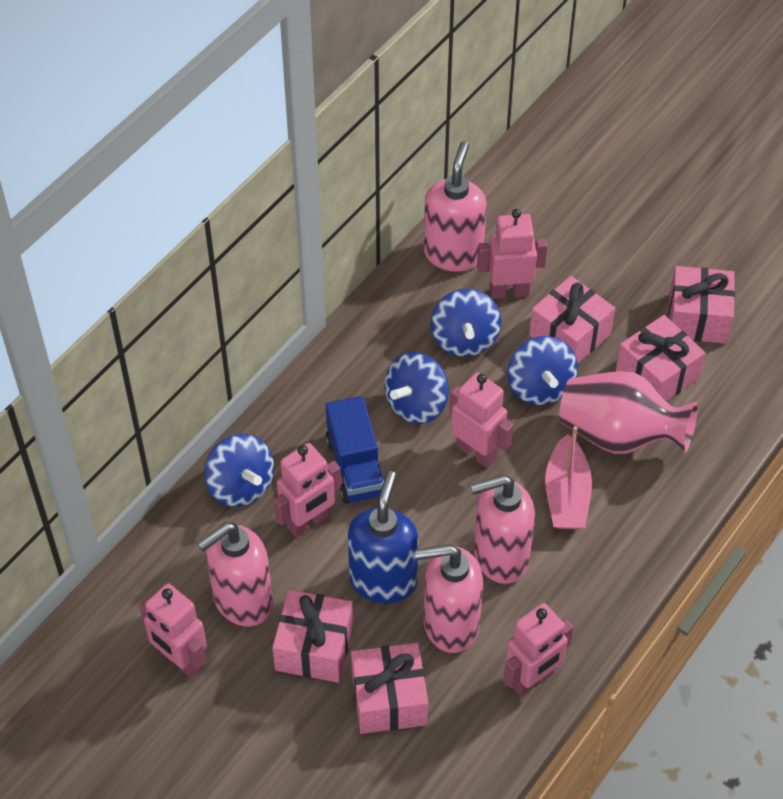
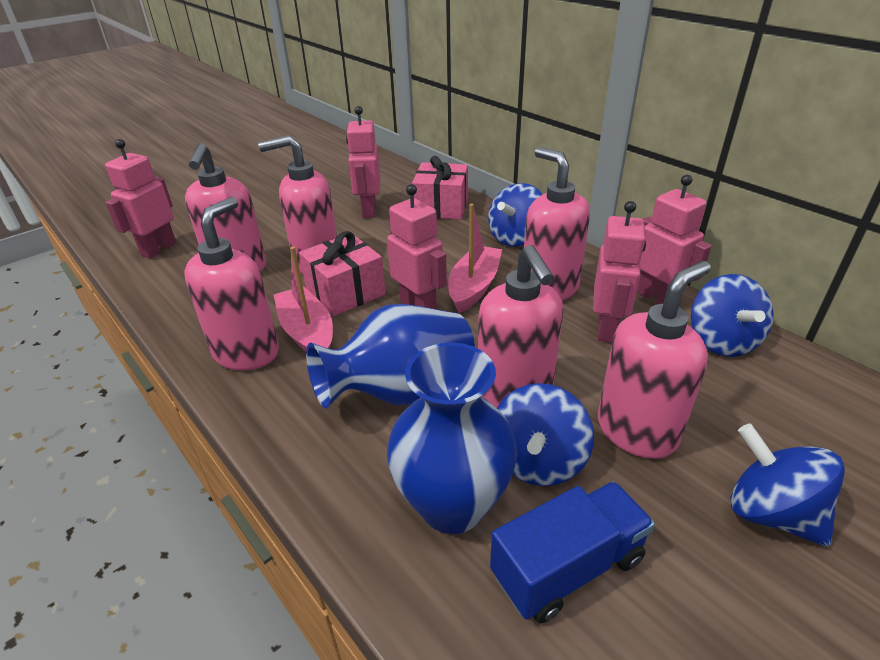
blue soap dispenser: [348,471,419,604] = 1 -> none = 0
blue vase: none = 0 -> [306,304,475,409] [387,343,517,534] = 2
pink boat: [545,426,592,529] = 1 -> [274,246,333,352] [448,203,502,313] = 2
pink gift: [272,590,354,683] [351,643,428,734] [529,276,615,364] [616,315,705,401] [668,266,735,344] = 5 -> [299,231,386,316] [412,156,468,220] = 2
pink soap dispenser: [197,522,273,627] [415,544,483,653] [424,141,487,272] [470,475,535,584] = 4 -> [184,197,279,371] [185,143,266,272] [258,135,337,274] [478,245,563,408] [524,147,590,301] [598,261,711,459] = 6
pink vase: [559,371,698,454] = 1 -> none = 0

